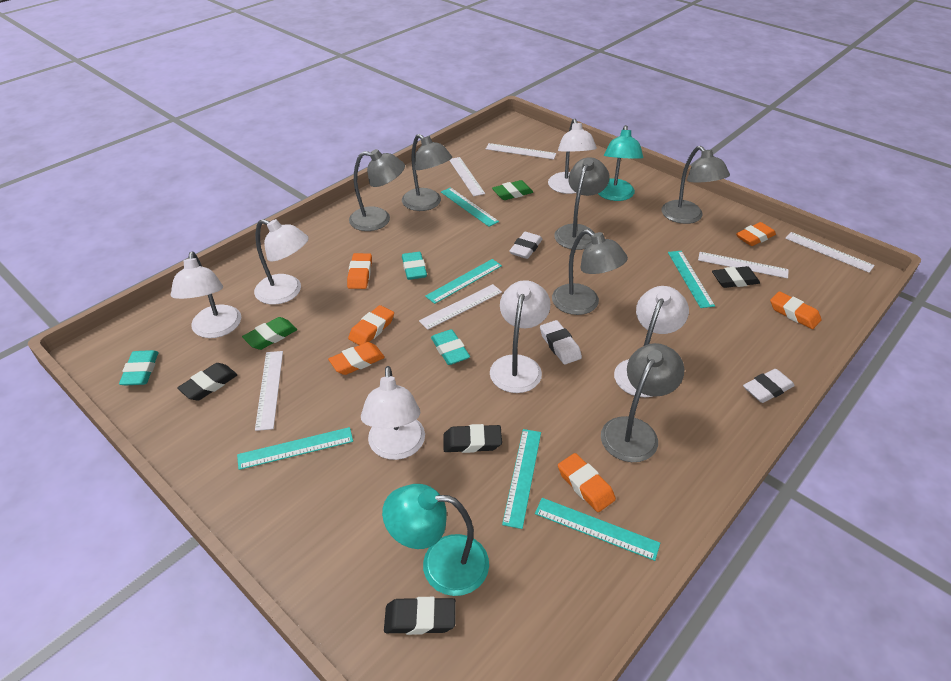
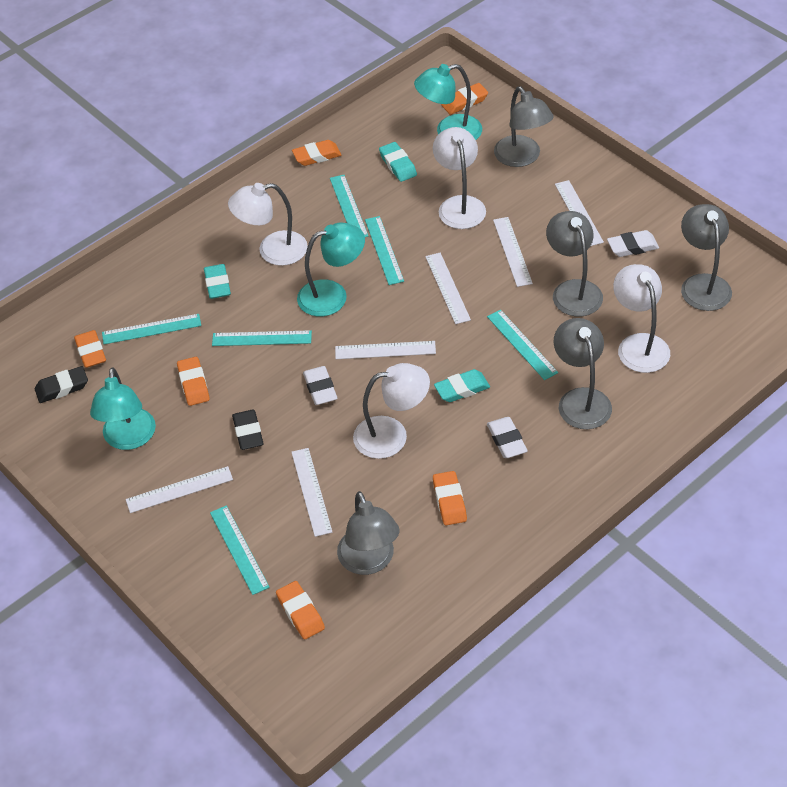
black eraser: [177,363,238,401] [384,597,456,635] [443,424,502,453] [712,266,760,288] = 4 -> [35,366,88,403] [232,409,264,450] = 2
green eraser: [242,317,297,350] [492,180,533,200] = 2 -> none = 0
grey lamp: [349,149,405,231] [402,134,452,211] [552,229,628,315] [554,157,610,250] [601,343,684,462] [662,146,730,224] = 6 -> [337,491,400,575] [494,86,554,167] [546,211,603,317] [554,318,612,429] [681,204,732,311] = 5
turquoise lamp: [382,484,489,596] [598,125,643,201] = 2 -> [90,367,156,450] [297,222,365,317] [414,64,482,140] = 3
white lamp: [171,252,241,338] [254,219,309,305] [361,366,425,460] [490,280,551,393] [548,119,597,194] [614,286,689,397] = 6 -> [228,183,308,266] [353,363,430,459] [433,127,486,229] [613,264,670,373] = 4

